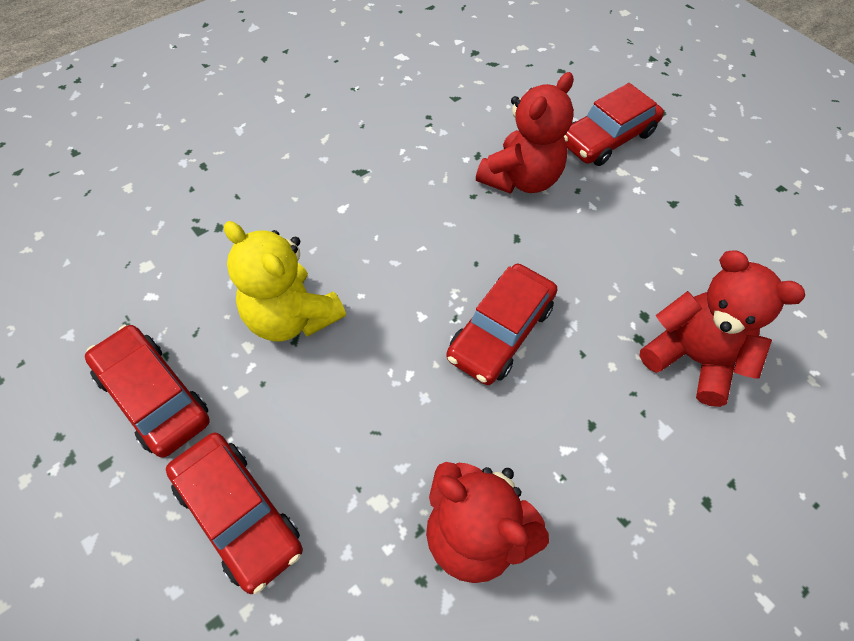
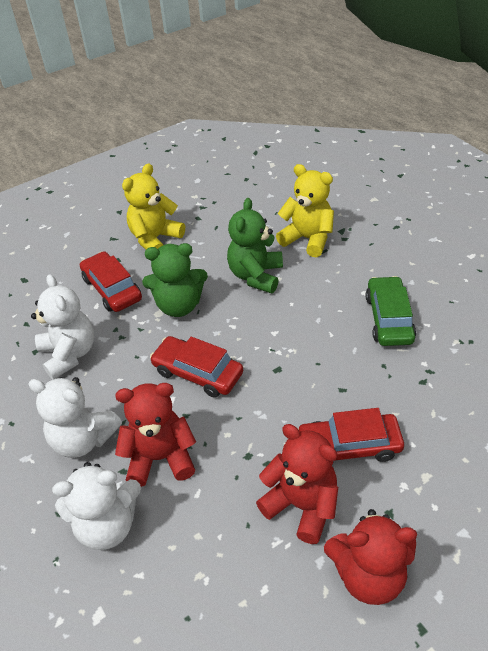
green car: none = 0 -> [366,276,416,346] = 1
green teddy bear: none = 0 -> [142,243,208,317] [227,198,283,293] = 2
red car: [85,325,210,458] [166,433,303,594] [446,264,557,385] [564,83,664,166] = 4 -> [80,251,142,312] [150,336,243,398] [298,408,404,462] = 3
white teddy bear: none = 0 -> [28,377,122,458] [31,274,94,380] [52,462,141,550] = 3
yellow teddy bear: [224,221,346,341] = 1 -> [122,163,185,250] [276,164,334,258] = 2

